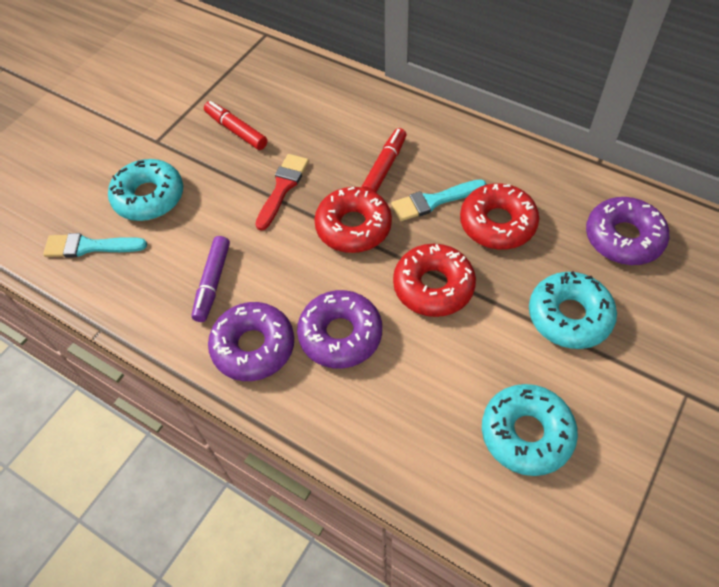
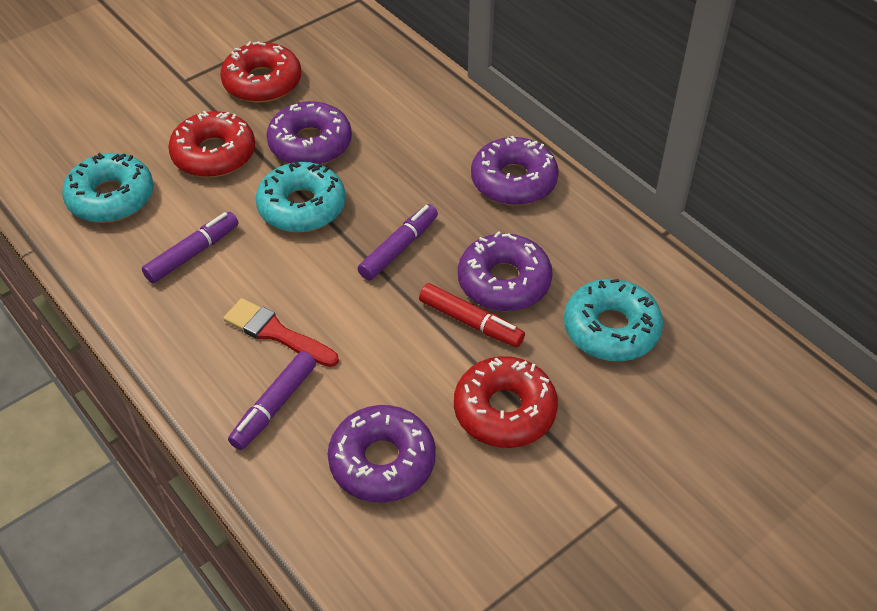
purple donut: [208,302,294,381] [297,290,382,368] [586,197,669,265] = 3 -> [266,101,352,165] [328,405,436,503] [458,231,553,311] [471,136,559,205] = 4
purple marker: [191,236,230,322] = 1 -> [142,212,238,283] [228,351,316,450] [358,204,438,280] = 3
red marker: [204,101,268,150] [362,128,406,193] = 2 -> [419,283,525,347] = 1
turquoise brush: [43,233,147,258] [391,179,486,221] = 2 -> none = 0

